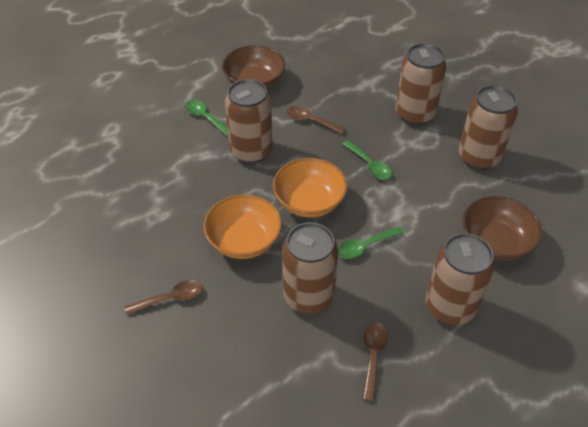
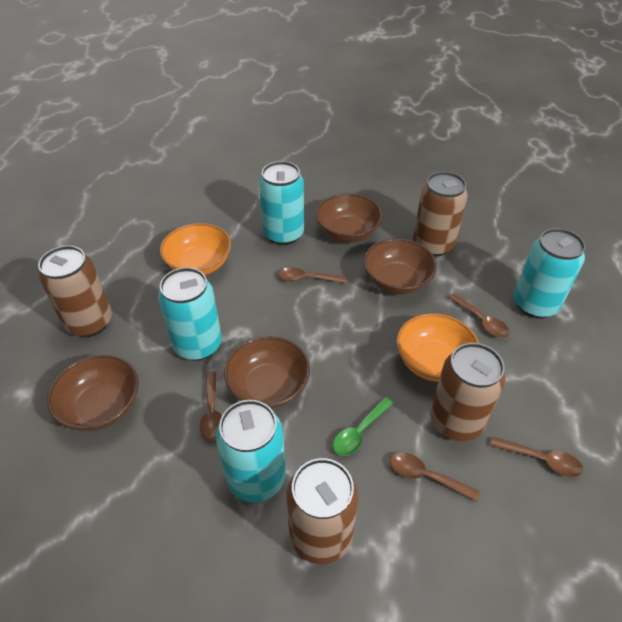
brown bowl: [222,45,285,89] [462,196,542,261] = 2 -> [47,355,139,431] [224,336,310,409] [316,194,383,242] [364,238,437,294] = 4
brown can: [225,79,273,163] [282,222,338,314] [396,43,447,125] [426,233,495,325] [459,85,518,170] = 5 -> [38,246,112,337] [287,458,359,564] [413,171,468,257] [430,343,506,441] = 4
brown spoon: [124,280,203,315] [287,106,346,134] [363,322,388,401] = 3 -> [200,371,222,441] [278,267,347,283] [390,452,479,501] [448,293,509,338] [490,436,583,477] = 5
green spoon: [185,100,228,136] [338,226,404,259] [343,140,392,180] = 3 -> [333,397,393,456] = 1
turquoise can: none = 0 -> [158,267,222,361] [216,400,286,502] [259,161,304,245] [514,228,586,319] = 4

